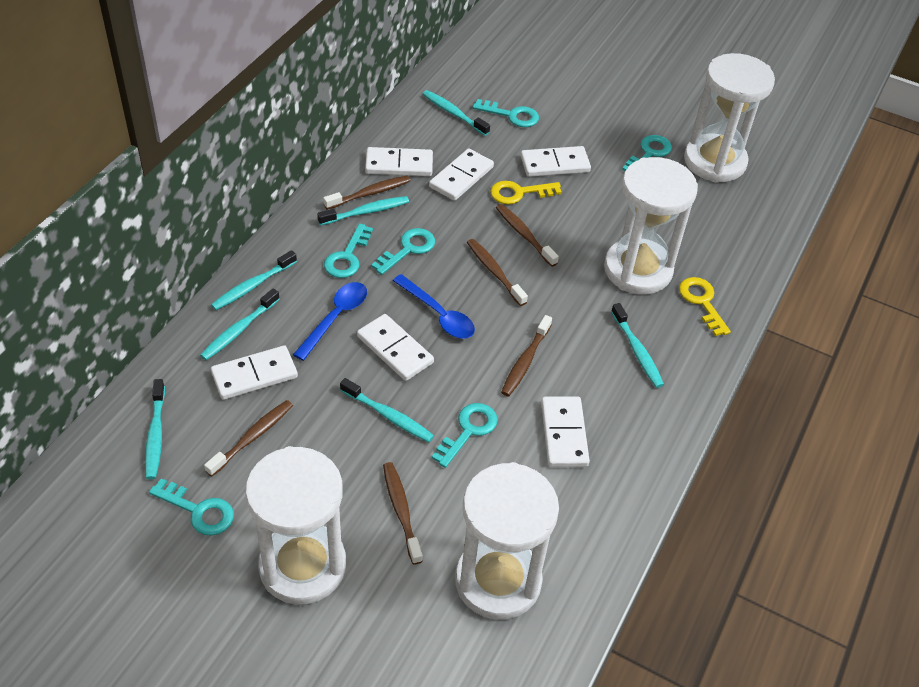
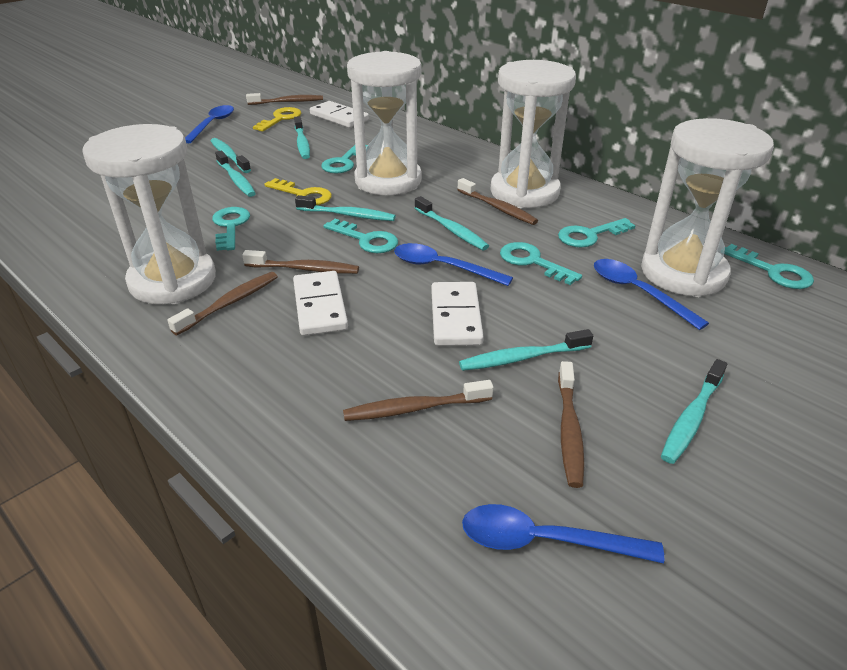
blue spoon: [293,282,367,361] [393,274,475,339] = 2 -> [185,105,234,143] [394,243,513,286] [462,504,664,564] [594,259,709,330] = 4
white domino: [211,345,298,400] [357,314,434,381] [365,147,433,176] [429,149,494,201] [521,146,591,177] [541,397,590,467] = 6 -> [293,271,348,336] [310,101,369,128] [431,282,484,346] = 3

